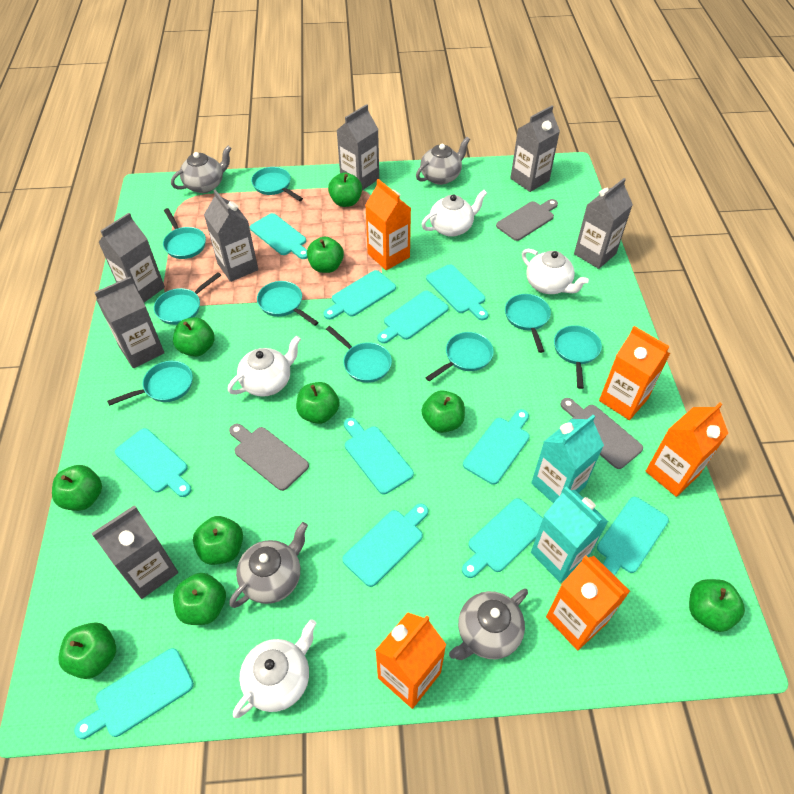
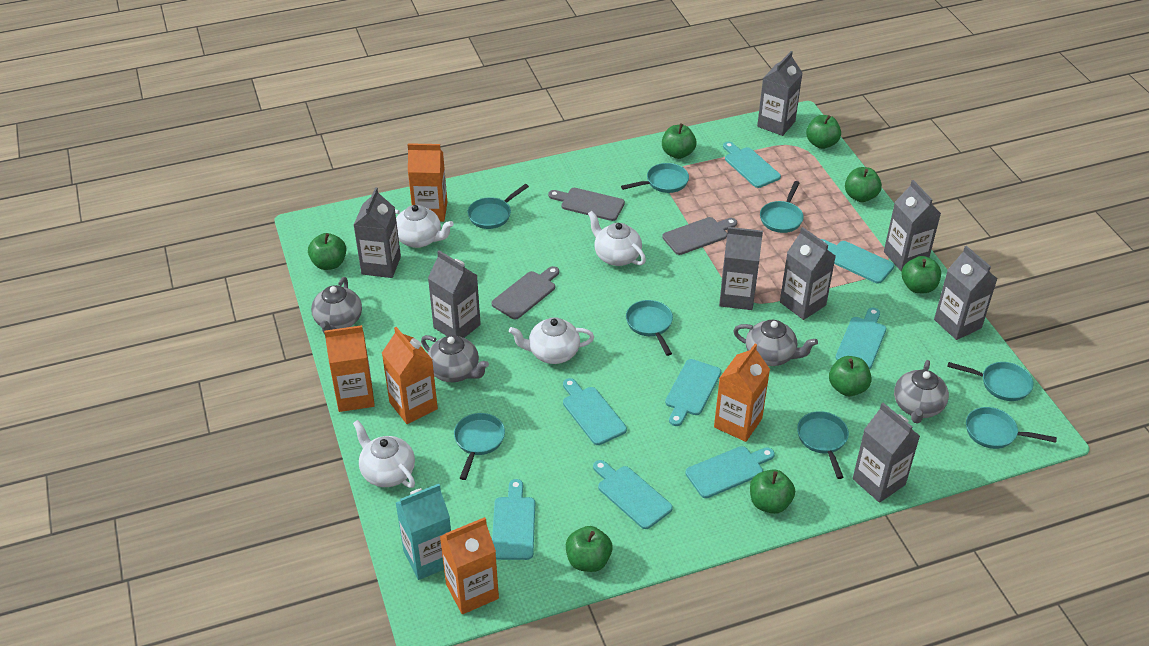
green apple: [52,465,102,511] [58,622,116,679] [173,317,215,357] [173,573,226,625] [193,516,243,565] [296,382,340,424] [307,237,344,273] [328,172,362,207] [421,390,465,433] [689,579,745,632] = 10 -> [308,233,346,270] [566,526,613,572] [662,123,697,159] [750,469,795,514] [806,115,841,149] [829,356,872,396] [845,167,882,202] [902,256,941,293] = 8
grey carton: [92,505,178,599] [94,277,164,368] [98,213,165,302] [204,190,258,282] [336,104,379,190] [511,106,560,192] [574,178,633,269] = 7 -> [354,187,401,278] [428,250,481,338] [719,227,763,310] [757,51,803,136] [780,227,836,320] [853,403,920,503] [884,180,941,271] [934,246,997,340] = 8
turquoise carton: [531,415,604,503] [531,486,609,583] = 2 -> [396,484,451,580] = 1
turquoise cutting board: [74,648,194,739] [115,428,191,497] [250,213,307,259] [324,270,396,320] [342,503,428,587] [344,418,414,494] [377,290,449,344] [426,264,488,320] [462,498,543,578] [463,409,530,485] [597,497,669,576] = 11 -> [492,479,535,560] [563,378,627,445] [593,460,673,529] [665,359,721,426] [685,446,775,498] [723,142,781,188] [821,239,894,284] [836,307,886,369] = 8
turquoise pan: [107,361,193,406] [154,272,221,325] [163,208,206,259] [251,167,303,201] [257,281,319,326] [326,326,392,383] [425,332,494,381] [505,294,551,353] [554,325,602,389] = 9 -> [454,413,505,480] [467,184,529,229] [621,163,689,193] [626,300,673,356] [760,181,804,233] [797,411,849,479] [947,362,1033,401] [966,407,1057,449] = 8

